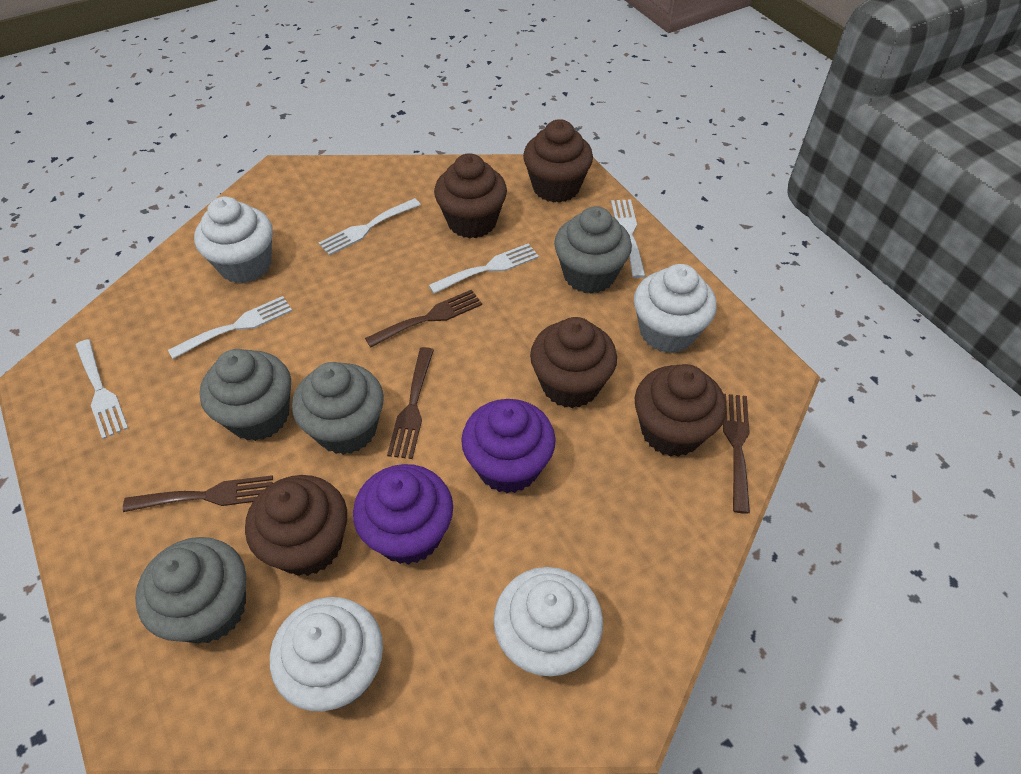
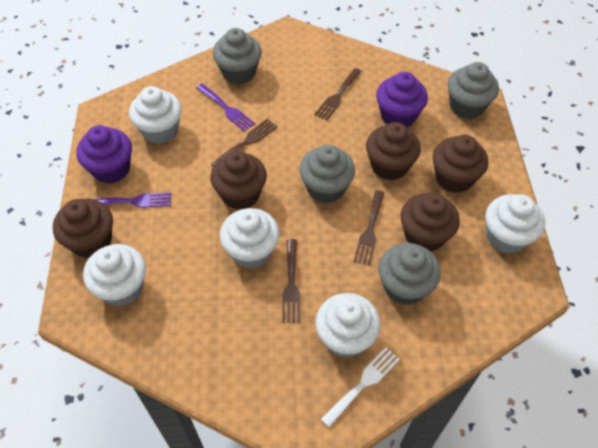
purple fork: none = 0 -> [95,192,171,208] [196,84,255,132] = 2
white cupcake: [194,197,273,284] [270,597,383,711] [493,567,603,676] [634,264,717,353] = 4 -> [83,244,146,306] [129,86,182,144] [220,208,280,269] [315,293,381,358] [485,194,545,254] = 5
white fork: [75,339,128,439] [168,296,292,359] [319,198,421,256] [429,243,539,294] [611,199,645,278] = 5 -> [321,347,400,428] = 1

